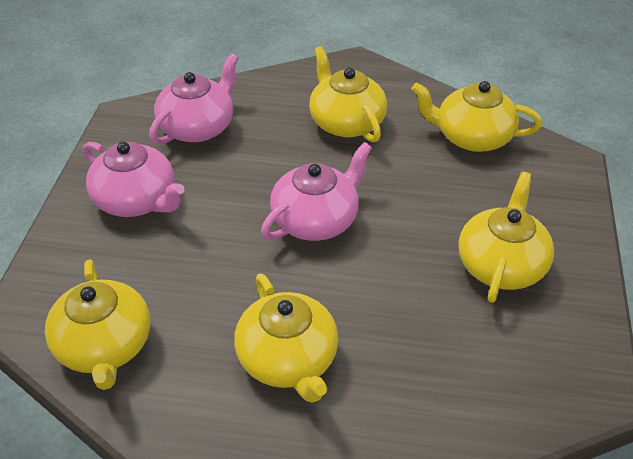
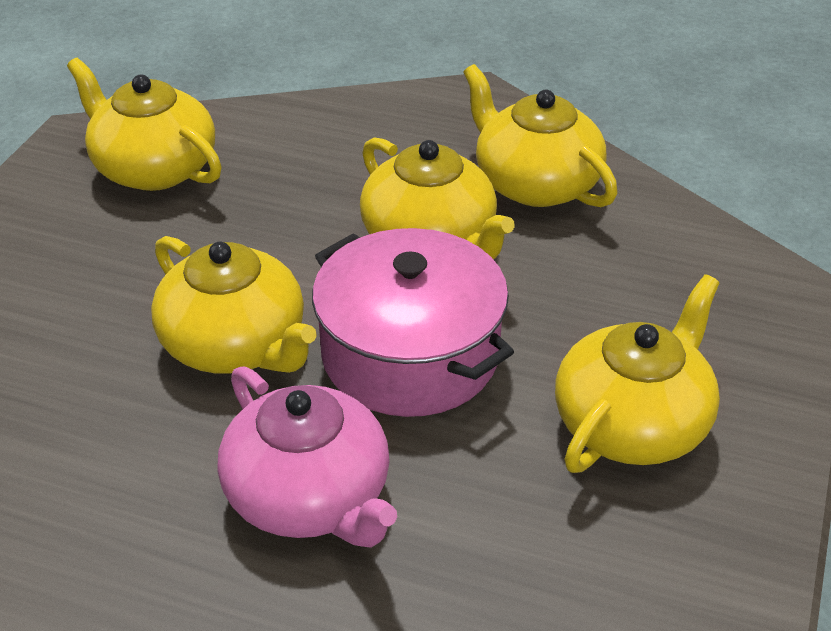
pink pot: none = 0 -> [312,228,514,417] = 1
pink teapot: [83,142,185,217] [149,53,239,145] [261,142,372,241] = 3 -> [218,366,397,548] = 1

